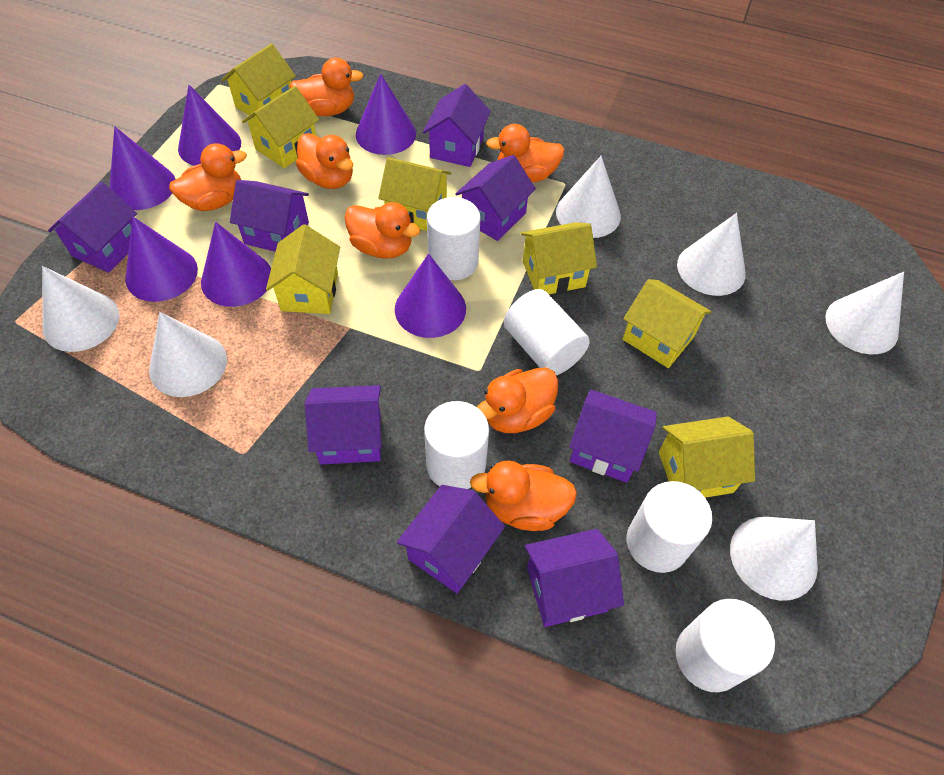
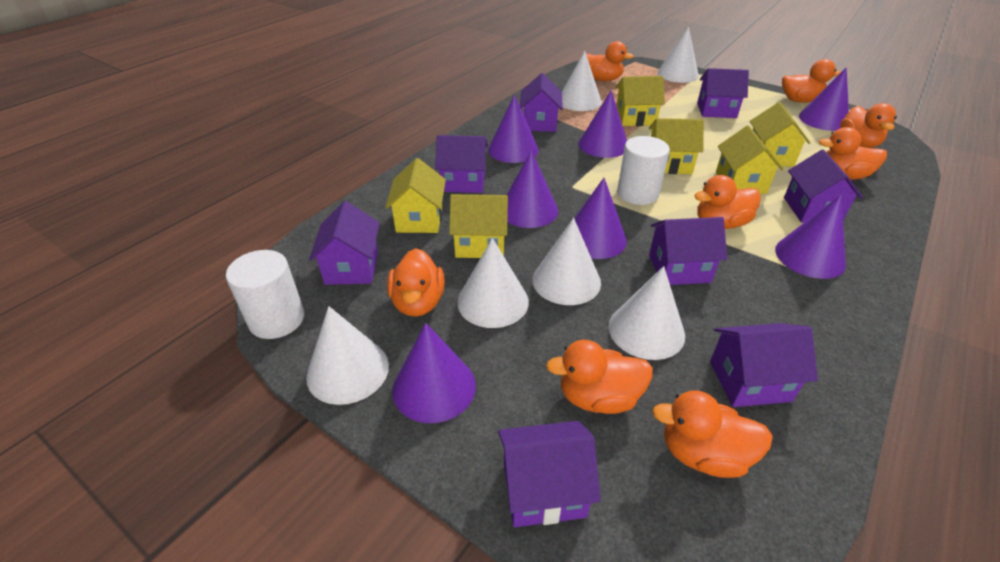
orange duck: [169,143,247,211] [289,58,364,116] [296,133,353,189] [345,202,421,259] [470,461,577,531] [477,367,558,433] [486,124,564,182] = 7 -> [387,248,445,317] [546,340,653,414] [586,41,634,81] [652,390,773,478] [694,175,761,229] [782,59,841,103] [819,127,887,180] [840,103,897,148] = 8
purple cone: [110,126,176,210] [125,217,198,302] [178,85,241,166] [201,222,271,307] [356,73,416,155] [395,254,466,338] = 6 -> [392,323,476,423] [488,95,539,163] [507,150,558,228] [574,178,627,259] [578,90,627,158] [775,195,846,279] [799,67,849,131] = 7
white cylinder: [424,401,489,489] [427,197,481,280] [504,289,590,375] [627,481,712,573] [676,599,775,692] = 5 -> [226,250,304,339] [617,136,670,205] = 2
yellow house: [222,44,296,115] [242,86,319,168] [266,224,340,314] [378,157,451,231] [521,222,597,294] [623,279,712,368] [659,417,755,498] = 7 -> [385,158,446,233] [449,194,508,258] [616,76,665,126] [649,118,704,174] [716,125,783,194] [750,102,810,167] = 6

